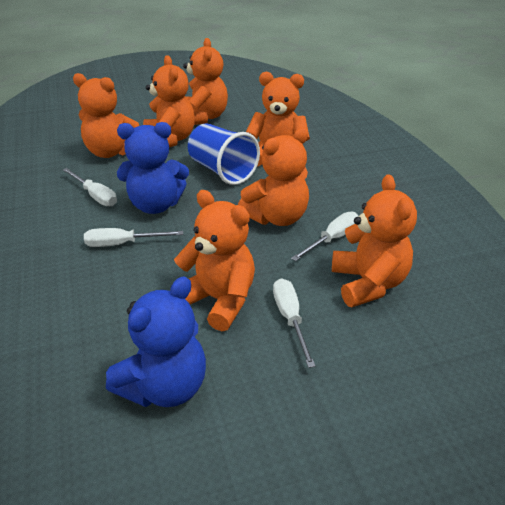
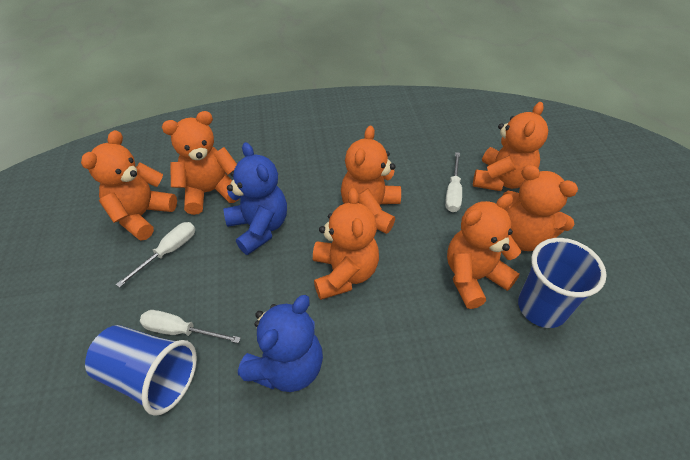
blue cup: [188,123,260,185] = 1 -> [85,325,197,416] [518,238,607,328] = 2
white screwdriver: [63,168,117,206] [84,228,183,247] [273,278,316,368] [291,212,359,261] = 4 -> [116,222,195,288] [140,310,241,343] [445,152,462,212] = 3

